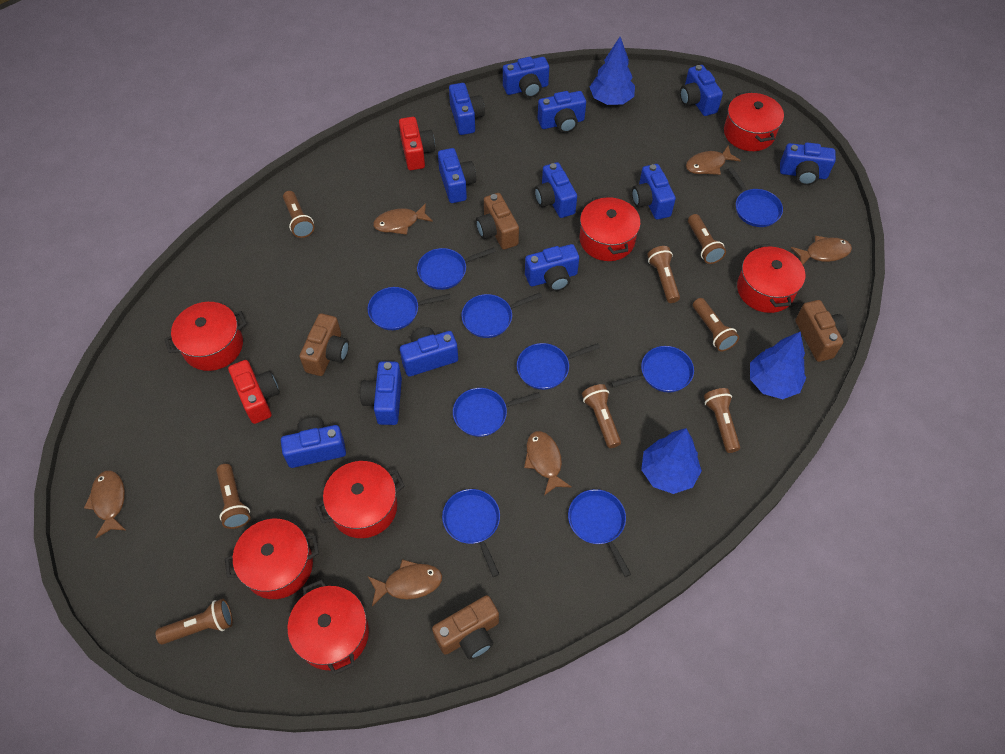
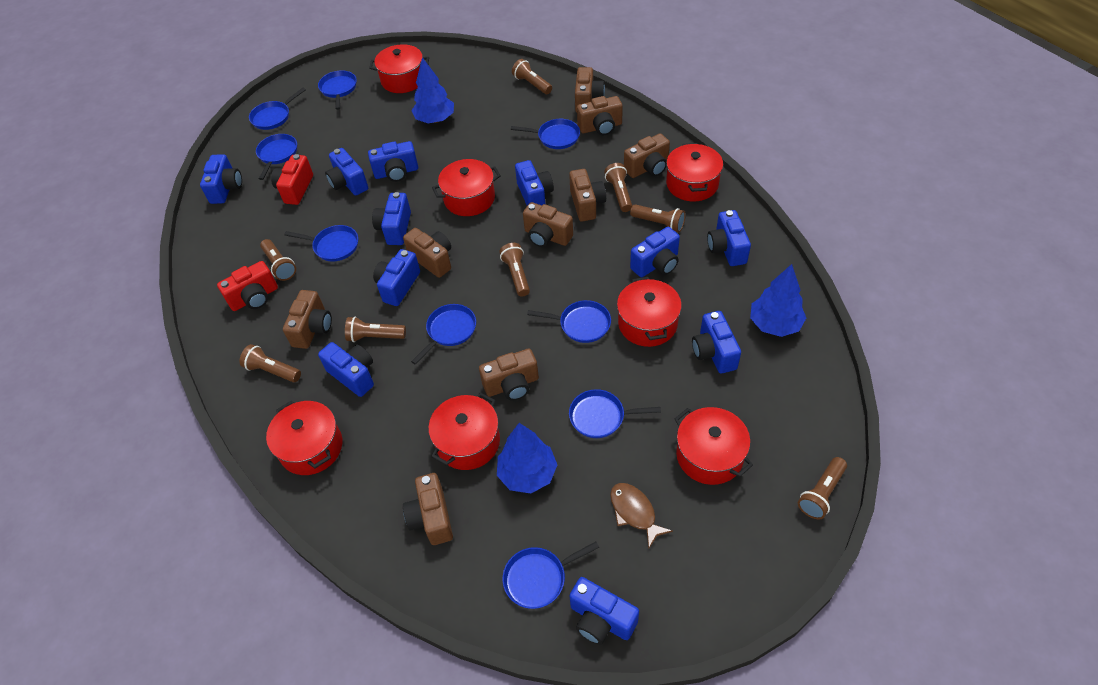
blue camera: [281,417,346,468] [360,361,402,425] [400,327,458,376] [438,148,476,203] [449,83,485,135] [503,57,549,98] [525,244,579,291] [535,162,577,218] [538,91,586,133] [632,164,676,220] [680,65,723,116] [780,142,836,185] = 12 -> [200,154,242,204] [318,342,374,397] [325,148,368,196] [368,141,418,182] [372,192,411,245] [373,249,420,306] [515,160,554,206] [569,577,639,645] [630,227,680,277] [692,311,741,373] [707,210,751,266] = 11
brown camera: [299,313,349,376] [432,595,499,659] [476,193,519,250] [795,300,848,362] = 4 -> [283,290,332,349] [403,228,451,278] [403,473,453,545] [479,349,539,401] [523,202,573,247] [569,169,606,221] [575,67,605,113] [577,96,623,135] [624,133,670,178] = 9
brown fish: [84,470,127,538] [368,559,442,606] [373,203,433,235] [524,431,571,495] [686,146,741,175] [791,236,852,265] = 6 -> [610,483,673,549] = 1

